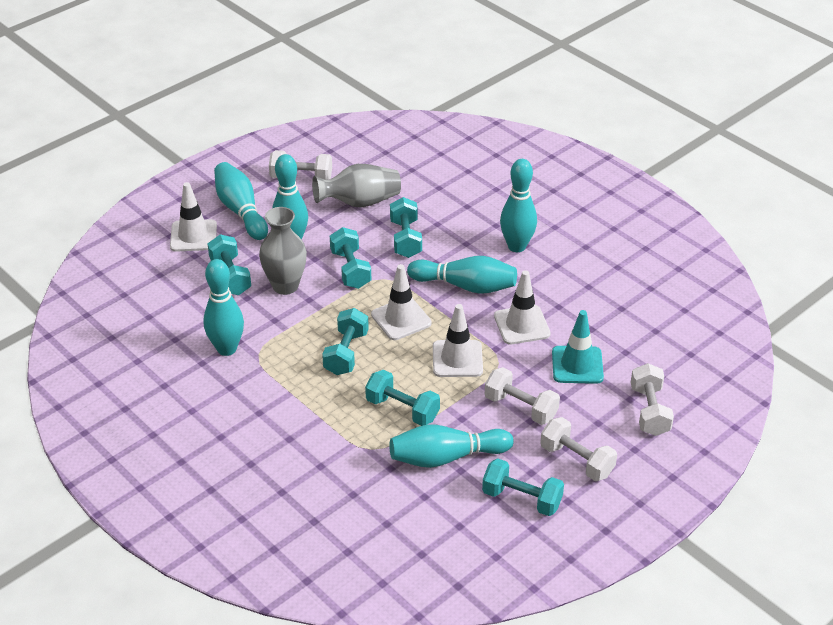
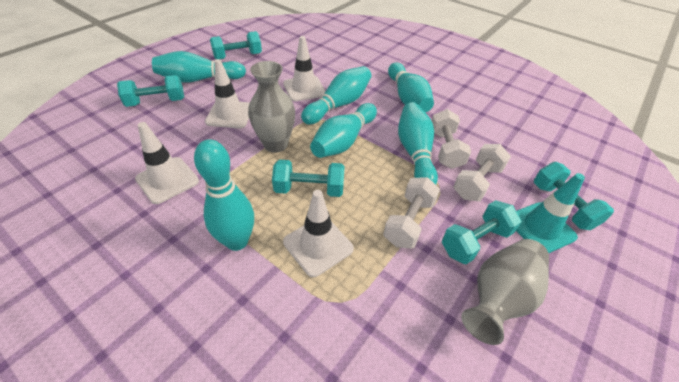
turquoise dumbbell: [208,234,251,295] [322,308,369,375] [330,227,371,289] [365,370,440,426] [390,197,422,258] [482,458,564,516] = 6 -> [117,75,184,107] [210,31,262,59] [272,160,345,197] [442,200,522,264] [534,162,614,230] = 5
white dumbbell: [269,150,332,180] [485,367,560,425] [540,417,617,481] [631,363,674,436] = 4 -> [383,177,440,249] [431,109,471,169] [453,144,511,201] = 3

